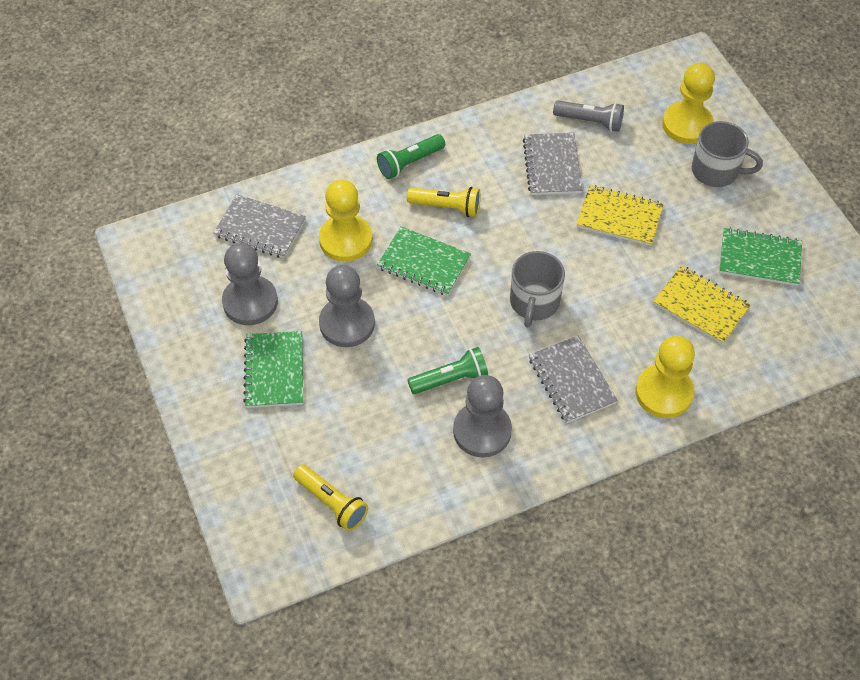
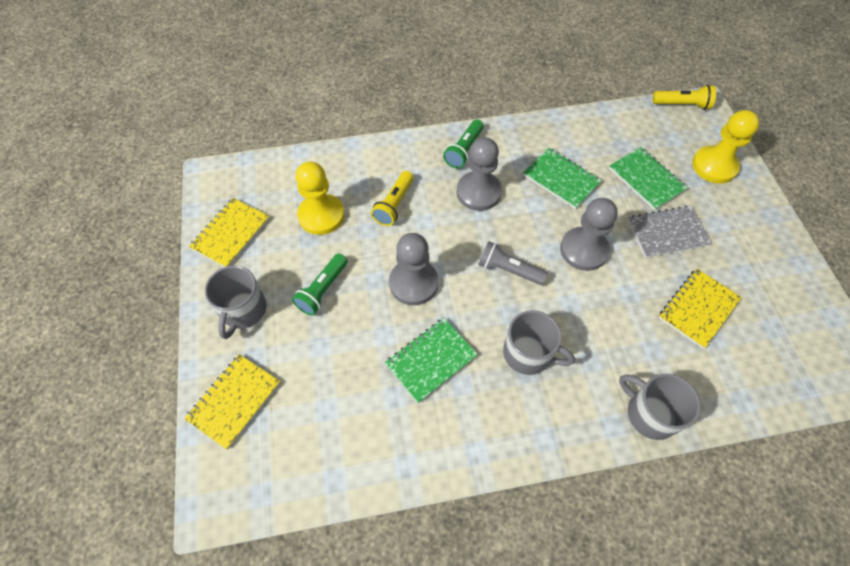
grey mug: [510,251,565,328] [692,121,763,187] = 2 -> [205,265,267,339] [503,310,575,375] [619,374,701,440] = 3
grey notebook: [214,194,306,258] [523,133,582,195] [529,335,618,423] = 3 -> [627,206,711,258] = 1
yellow notebook: [576,185,664,246] [653,265,751,344] = 2 -> [184,354,280,449] [189,198,270,267] [659,269,742,349] = 3
yellow pawn: [319,180,372,262] [635,336,695,418] [662,63,715,144] = 3 -> [296,161,344,235] [692,110,759,184] = 2

